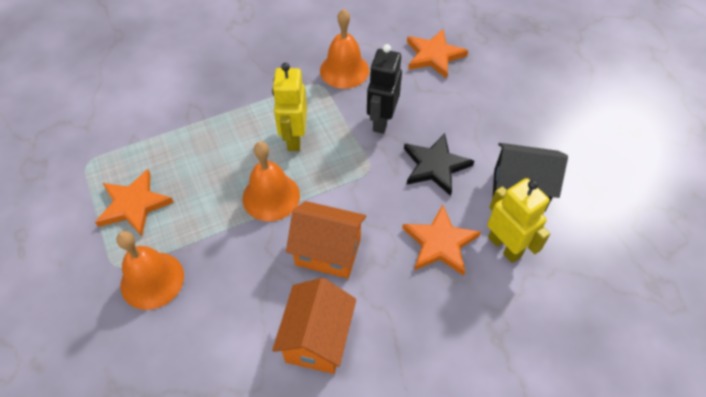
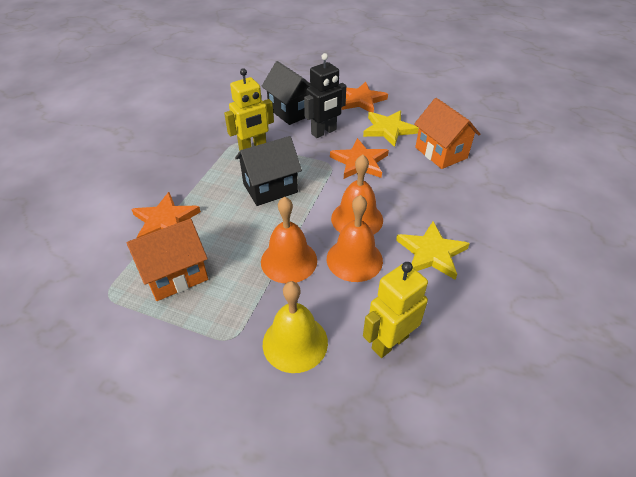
black house: [493,143,568,212] = 1 -> [235,136,302,206] [261,61,311,125] = 2
black star: [404,133,474,196] = 1 -> none = 0
yellow bell: none = 0 -> [263,281,328,373] = 1
yellow star: none = 0 -> [363,110,419,147] [396,221,470,280] = 2

